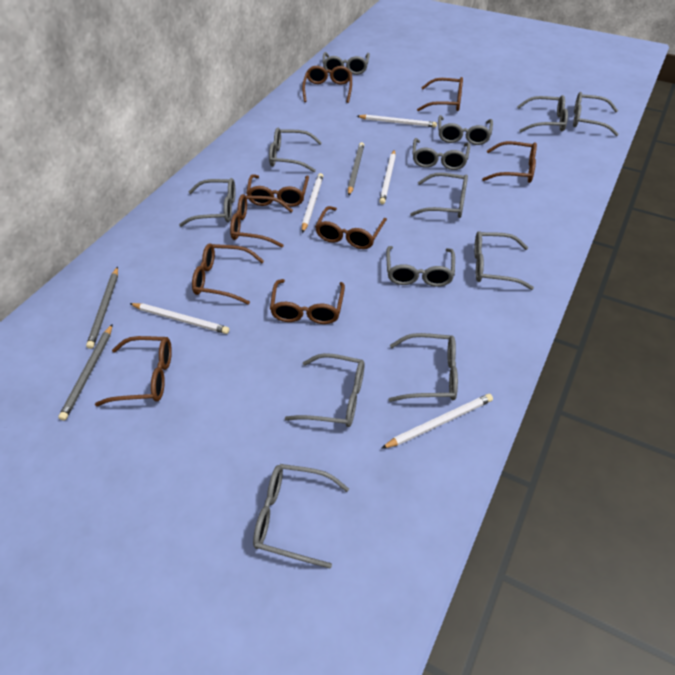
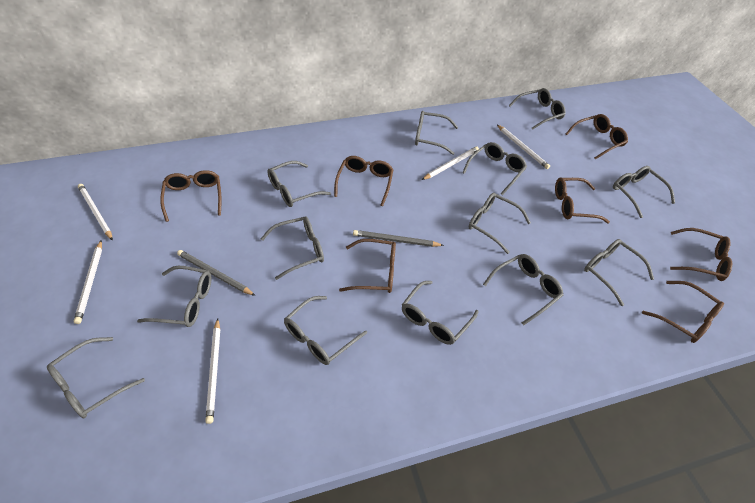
brown glasses: [95,336,172,406] [192,243,264,305] [230,194,293,248] [246,174,309,207] [270,279,345,324] [302,66,352,103] [315,206,387,249] [417,77,463,111] [482,141,537,183] = 9 -> [160,170,222,222] [334,156,394,206] [339,239,396,293] [555,177,610,224] [566,114,628,160] [642,281,724,343] [670,228,732,281] = 7
grey pencil: [58,324,113,421] [86,267,118,349] [348,142,364,195] = 3 -> [177,250,256,296] [353,230,444,247] = 2

